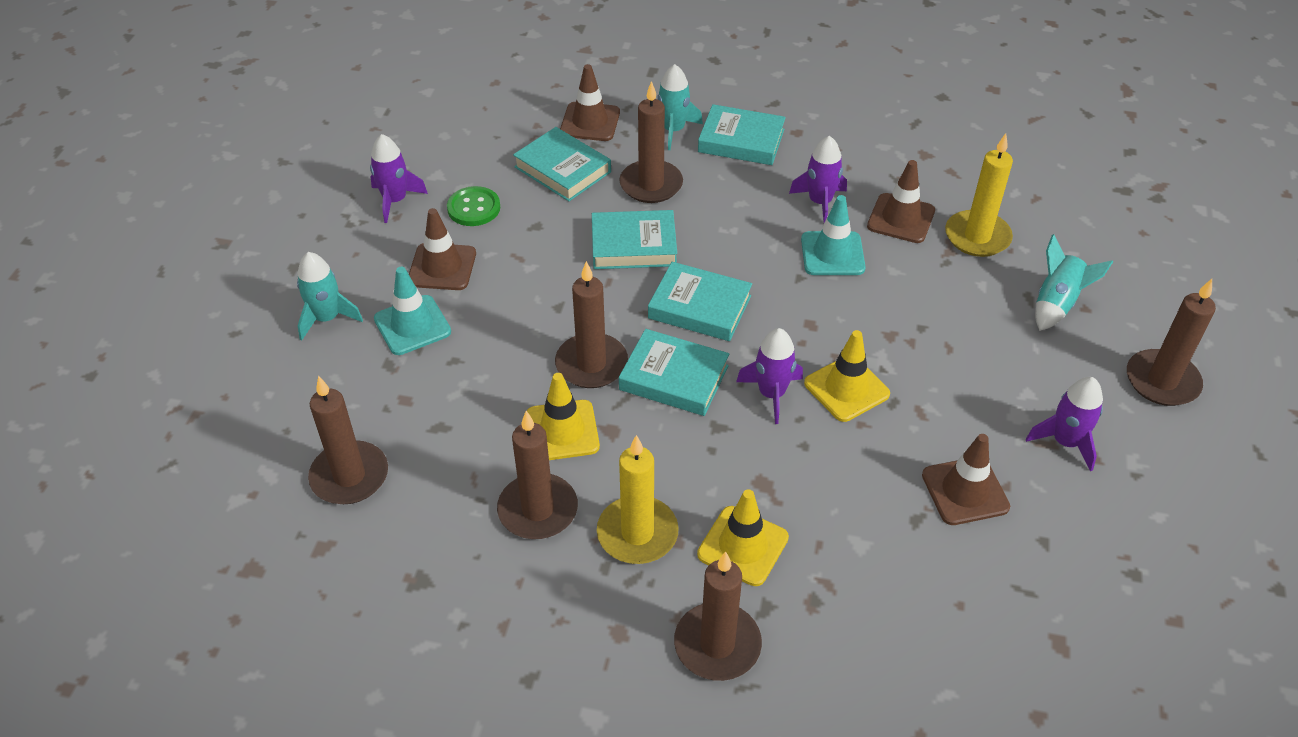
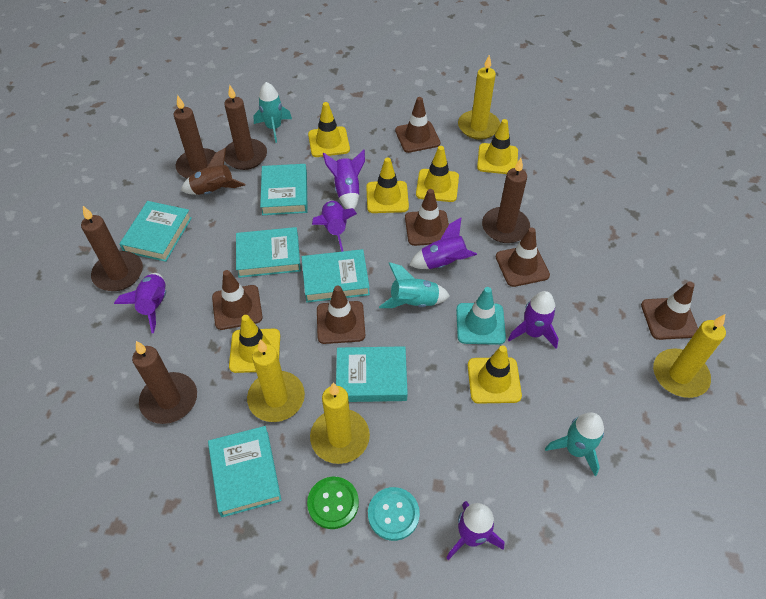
brown candle: [308,376,388,504] [497,411,578,539] [555,261,628,388] [619,81,683,203] [674,551,762,681] [1127,279,1216,406] = 6 -> [81,206,143,291] [132,341,197,424] [173,95,216,179] [224,85,267,170] [482,158,530,243] = 5
brown rocket: none = 0 -> [181,148,245,195] = 1
brown traffic cone: [409,208,476,290] [560,64,620,141] [867,160,935,243] [922,434,1010,525] = 4 -> [212,270,263,330] [317,285,365,344] [395,97,441,153] [405,189,449,246] [496,227,550,287] [641,281,698,340] = 6
purple rocket: [370,134,428,223] [736,328,803,424] [789,136,847,223] [1026,377,1103,471] = 4 -> [114,273,166,333] [312,200,357,252] [323,150,365,209] [409,217,477,269] [447,501,504,560] [508,291,559,348] = 6
turquoise book: [513,127,611,201] [592,210,677,269] [619,329,729,416] [648,262,752,341] [698,104,786,165] = 5 -> [119,201,192,262] [208,426,282,517] [236,227,301,278] [260,164,308,215] [302,249,370,303] [336,346,408,402] = 6
turquoise button: none = 0 -> [368,487,420,541] = 1
turquoise traffic cone: [374,267,451,355] [801,195,866,275] = 2 -> [456,287,506,345] = 1
yellow candle: [597,435,679,564] [945,133,1013,257] = 2 -> [247,339,305,422] [310,383,370,464] [458,55,500,139] [653,314,726,398] = 4
yellow traffic cone: [527,373,600,460] [697,489,789,586] [804,330,890,422] = 3 -> [229,315,280,373] [308,102,350,157] [366,158,409,213] [416,146,459,202] [468,345,522,404] [477,119,518,174] = 6

